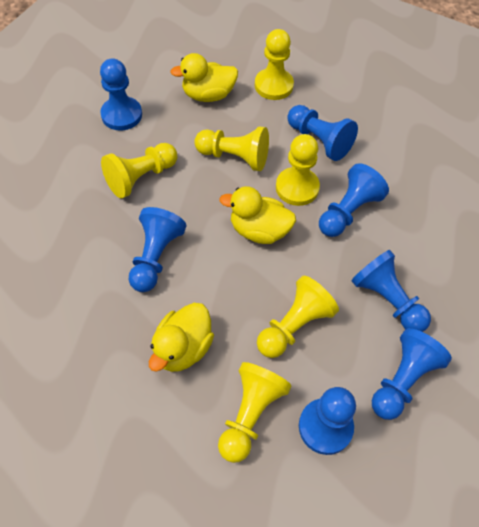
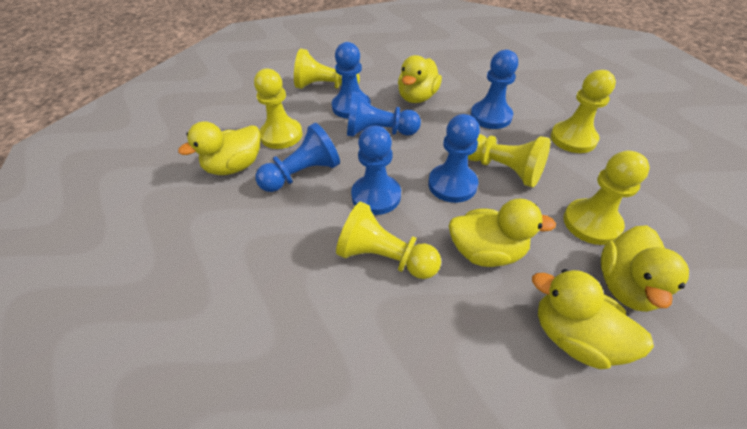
blue pawn: [100,58,142,130] [129,207,187,292] [287,105,358,161] [299,387,356,455] [319,163,389,237] [352,250,431,332] [372,328,452,420] = 7 -> [255,123,340,192] [332,42,371,119] [347,91,421,137] [351,126,401,215] [428,114,480,203] [471,50,518,129] = 6
yellow duck: [149,303,214,372] [170,53,238,102] [219,186,296,244] = 3 -> [178,121,260,175] [398,55,442,103] [449,199,556,267] [532,269,654,369] [601,225,689,312] = 5

